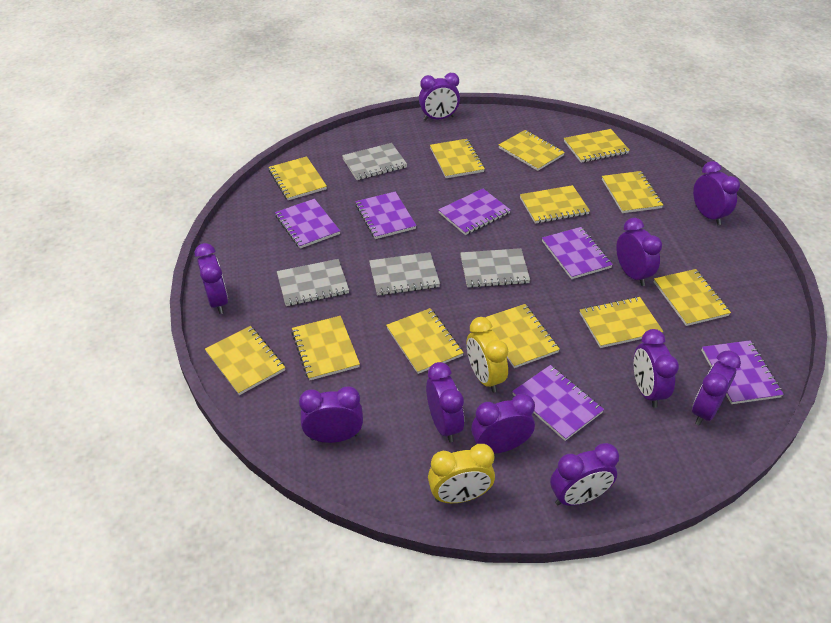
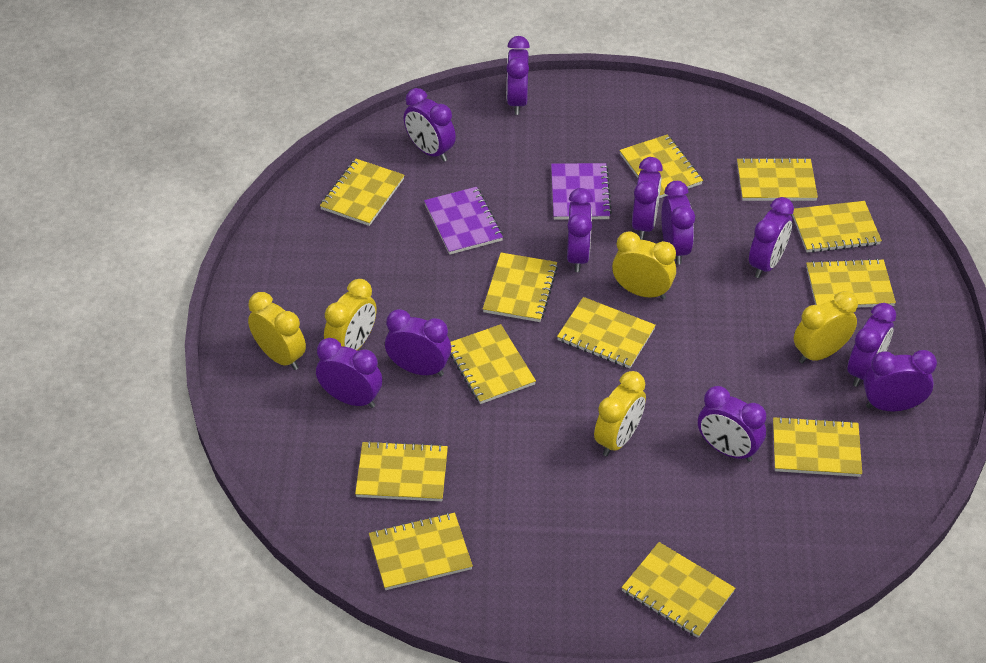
grey notebook: [277,259,349,306] [342,143,407,180] [369,252,440,296] [460,248,530,288] = 4 -> none = 0
purple clock: [195,243,228,314] [299,386,363,443] [419,73,460,121] [426,362,464,442] [471,394,535,453] [550,443,619,506] [616,218,662,286] [634,329,679,408] [692,351,741,426] [693,161,740,225] = 10 -> [316,338,382,408] [385,309,451,376] [404,88,456,162] [506,36,530,115] [567,188,593,272] [632,157,663,240] [662,181,695,265] [698,386,766,462] [749,197,794,278] [847,303,896,387] [864,350,937,411] = 11
purple notebook: [275,199,340,249] [355,191,417,239] [438,189,511,235] [512,365,604,441] [542,227,613,279] [701,340,784,404] = 6 -> [424,187,503,255] [551,163,612,220] = 2
yellow clock: [428,444,495,503] [467,317,508,393] = 2 -> [248,292,306,370] [324,279,377,350] [594,371,646,456] [612,231,676,299] [794,291,858,364] = 5

